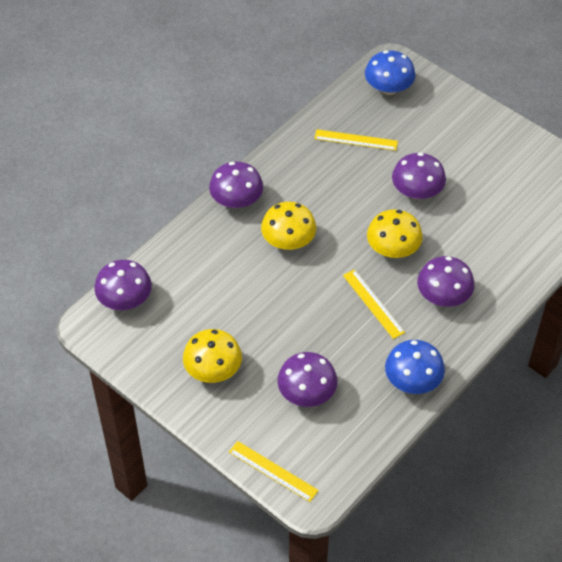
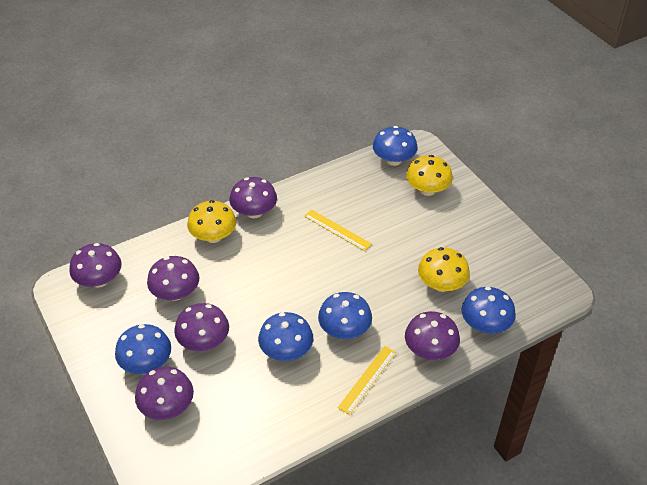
blue mushroom: [365,50,415,95] [385,340,445,394] = 2 -> [115,324,171,374] [258,312,313,361] [318,292,372,339] [373,126,418,166] [462,287,516,334] = 5
purple mushroom: [94,260,152,310] [209,162,263,208] [277,352,337,407] [392,152,446,199] [417,256,475,307] = 5 -> [69,243,122,288] [135,367,194,420] [147,256,199,301] [174,303,229,351] [230,177,277,218] [405,311,460,360] = 6
yellow ruler: [229,441,319,502] [314,129,398,151] [343,269,405,339] = 3 -> [304,209,372,251] [338,346,396,415] = 2

